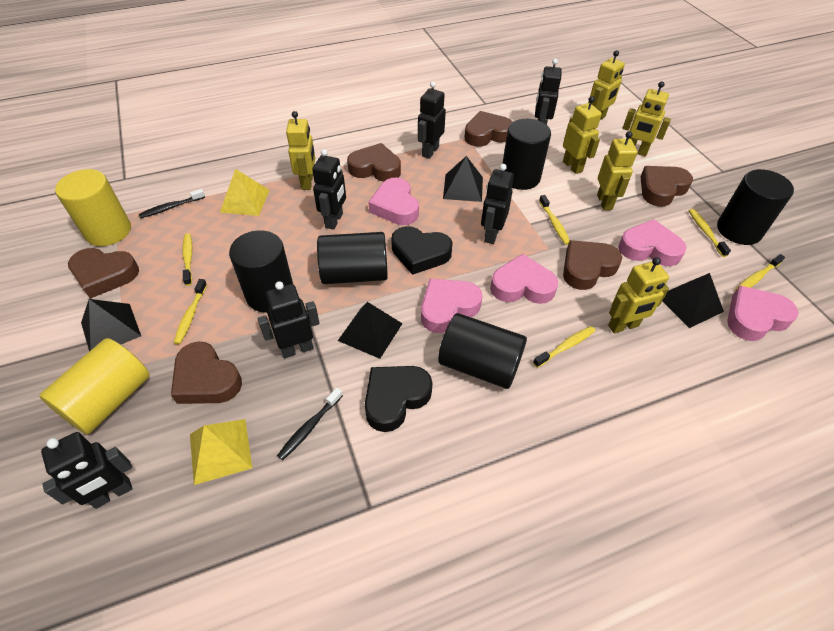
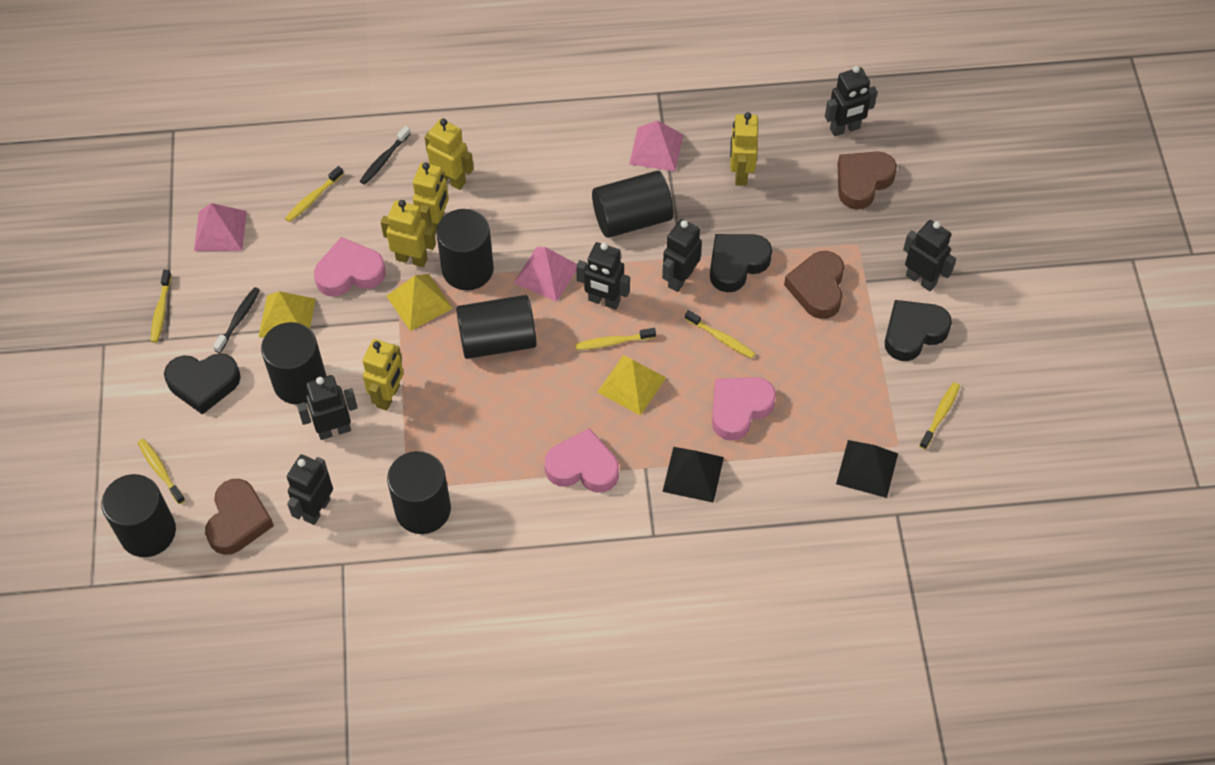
black cylinder: [229,230,293,313] [317,232,388,284] [438,313,527,389] [502,119,551,190] [717,169,794,245] = 5 -> [101,474,176,557] [261,322,326,405] [387,451,451,534] [436,209,494,290] [456,295,537,359] [592,171,674,238] = 6
black heart: [365,366,432,432] [391,226,452,275] = 2 -> [164,353,241,415] [710,234,772,292] [885,300,952,361] = 3
black pyramid: [81,299,141,351] [338,302,403,359] [443,156,483,202] [663,273,724,328] = 4 -> [662,447,724,503] [836,440,898,498] = 2
brown heart: [68,248,139,299] [171,342,242,404] [347,143,401,182] [464,111,513,147] [563,240,622,290] [641,166,693,207] = 6 -> [205,479,274,555] [784,251,844,319] [838,152,897,209] = 3
pink heart: [369,177,419,225] [421,279,483,333] [490,254,558,304] [618,219,687,266] [727,286,799,341] = 5 -> [314,237,386,297] [545,428,619,493] [712,377,776,441] = 3
pink pyramid: none = 0 -> [194,203,247,251] [514,247,577,302] [629,120,683,172] = 3
yellow cylinder: [39,338,150,435] [55,169,131,246] = 2 -> none = 0
yellow pyramid: [190,419,252,485] [220,169,270,216] = 2 -> [259,291,316,338] [387,274,453,331] [598,355,666,415] = 3
yellow robot: [286,111,315,190] [563,96,602,174] [588,50,625,120] [597,131,637,210] [608,257,669,333] [623,81,671,157] = 6 -> [362,339,404,411] [381,200,436,267] [413,162,449,235] [425,119,474,190] [730,112,758,186] = 5

